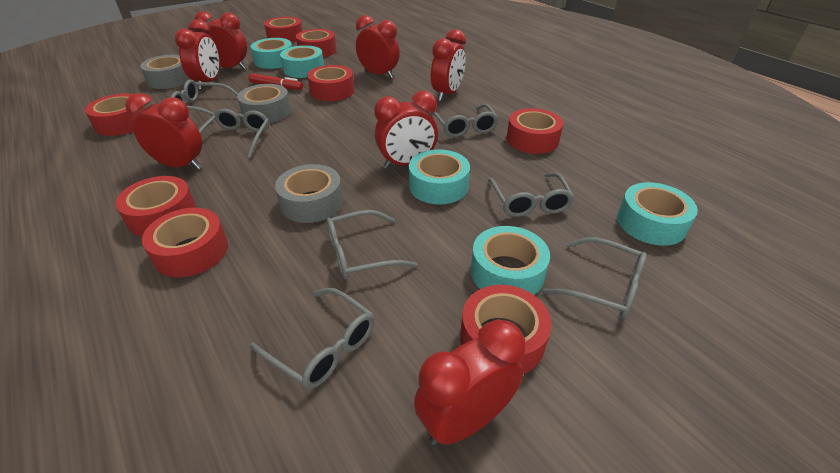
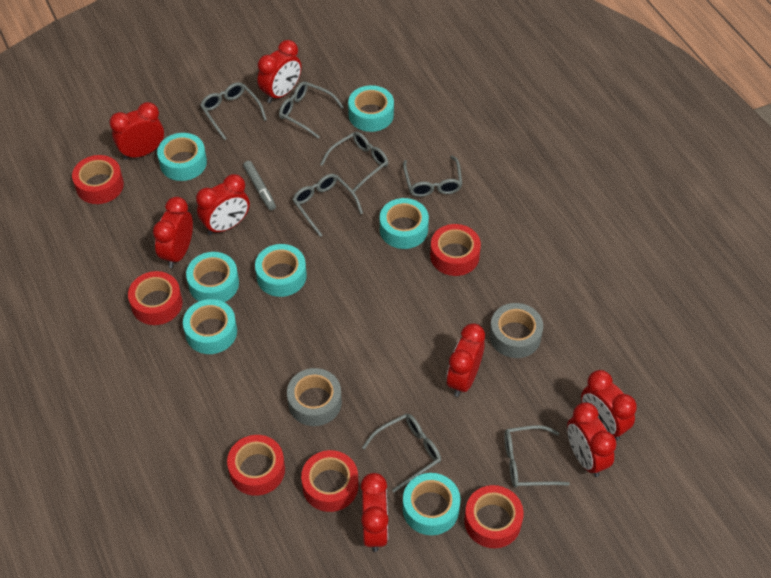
grey marker: none = 0 -> [243,161,276,211] = 1
grey tape: [140,55,191,89] [237,84,291,123] [275,164,343,223] = 3 -> [287,368,342,426] [489,303,543,358] = 2
red clock: [125,93,202,169] [175,19,219,90] [194,11,247,69] [356,15,400,79] [374,91,438,169] [414,319,526,445] [431,29,466,101] = 7 -> [109,102,164,160] [153,197,193,268] [196,174,250,235] [257,40,302,103] [360,473,389,552] [446,323,485,397] [567,402,617,477] [581,370,637,440] = 8
red marker: [248,73,303,90] = 1 -> none = 0
red tape: [85,94,145,136] [116,176,197,237] [142,208,228,278] [264,17,302,43] [296,29,336,57] [307,65,355,101] [460,285,552,374] [506,108,563,154] = 8 -> [72,155,124,204] [128,271,183,325] [227,435,285,496] [301,450,358,512] [430,224,481,276] [464,485,523,548] = 6
turquoise tape: [251,38,292,69] [280,45,324,78] [409,149,470,205] [471,226,550,295] [617,182,698,246] = 5 -> [157,133,207,181] [183,299,237,354] [186,252,239,302] [255,244,307,297] [348,85,394,132] [380,198,429,249] [403,473,460,535] = 7

